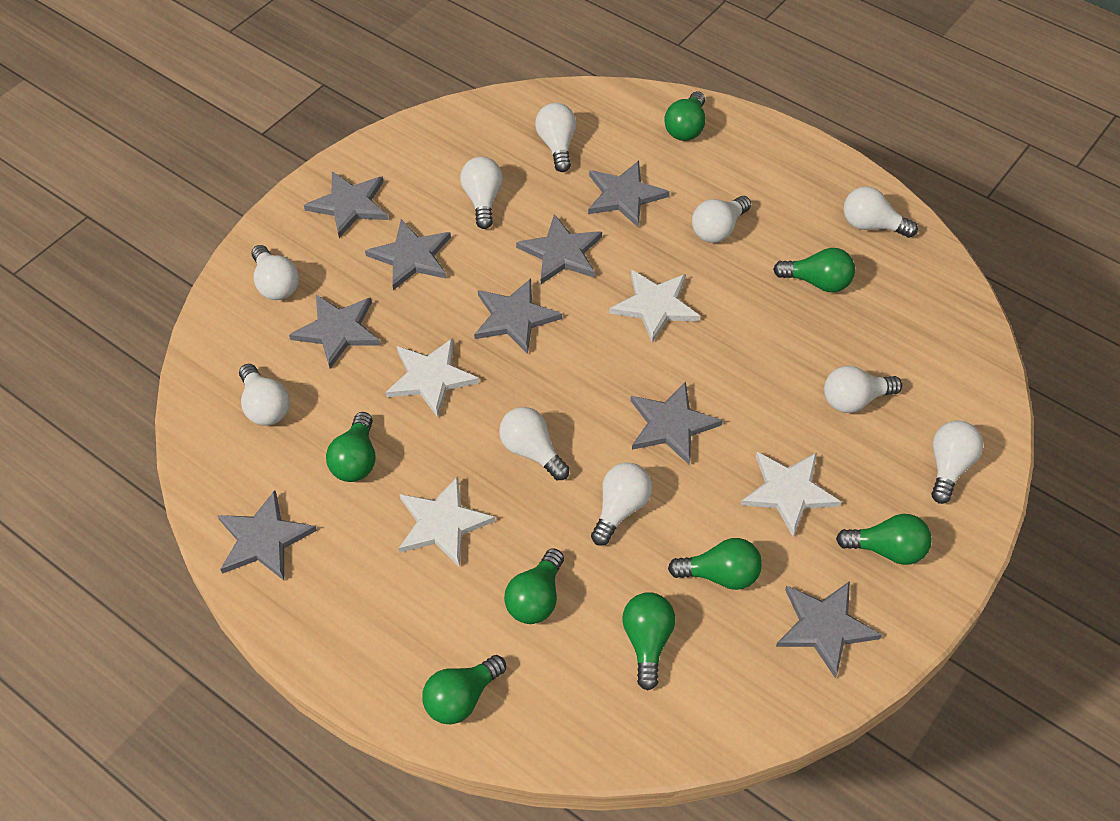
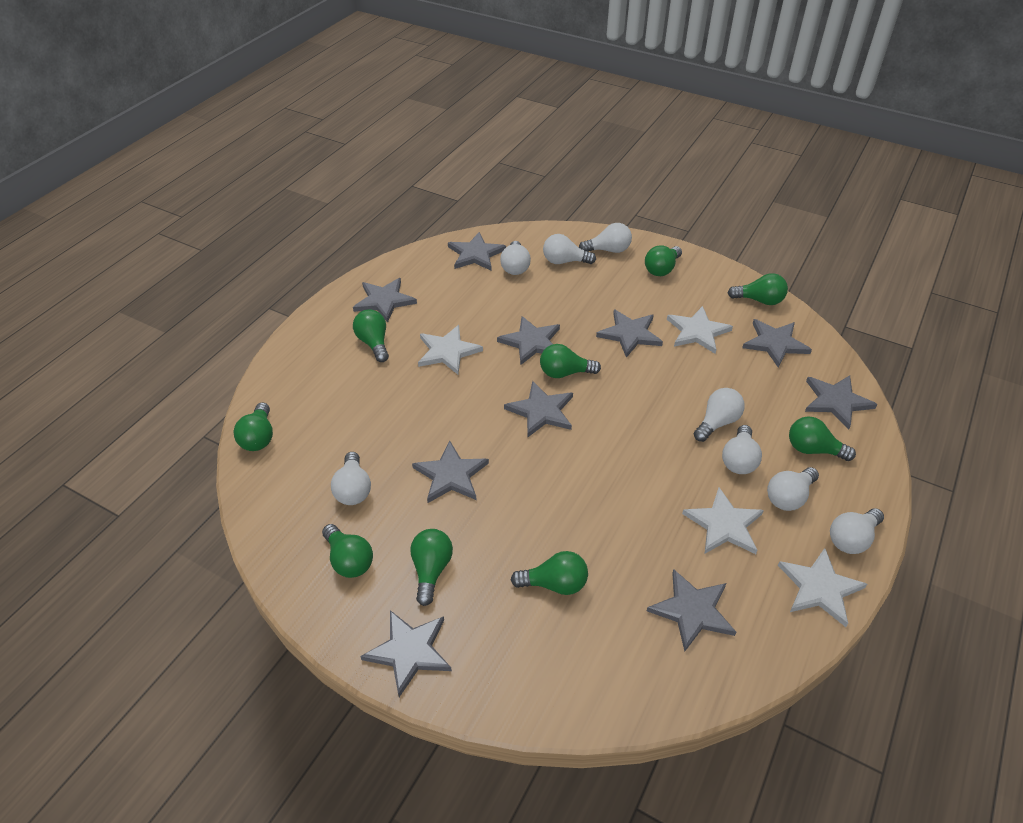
green light bulb: [326,412,375,482] [422,655,506,724] [504,548,564,624] [622,592,675,691] [664,91,705,141] [668,538,762,590] [773,248,855,292] [836,514,932,565] = 8 -> [234,402,273,451] [322,524,373,578] [353,310,389,362] [410,529,453,606] [511,551,588,595] [540,344,601,378] [645,246,682,276] [728,273,788,305] [789,416,856,461] = 9
grey star: [217,490,317,580] [289,295,381,369] [304,171,388,238] [365,219,451,290] [474,279,562,354] [516,214,602,284] [588,161,670,227] [630,382,723,465] [776,581,882,679] = 9 -> [353,278,417,322] [360,610,452,697] [412,441,489,503] [448,232,506,271] [497,316,560,365] [504,381,573,437] [596,309,663,358] [647,569,736,651] [742,319,812,368] [805,375,878,430] = 10
white light bulb: [239,364,290,426] [252,245,299,300] [460,157,503,229] [499,407,570,480] [535,103,576,172] [591,462,652,546] [692,196,751,243] [824,366,902,413] [844,186,918,238] [931,420,983,504] = 10 -> [331,452,371,505] [500,241,531,275] [543,234,596,264] [579,223,632,253] [694,388,745,442] [722,425,762,474] [767,467,819,511] [830,508,884,554] = 8

